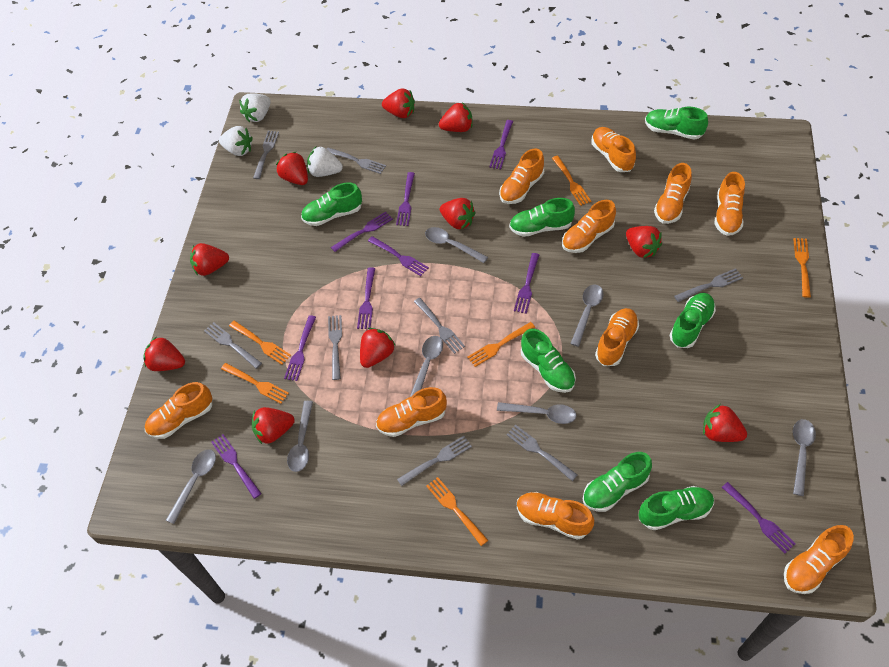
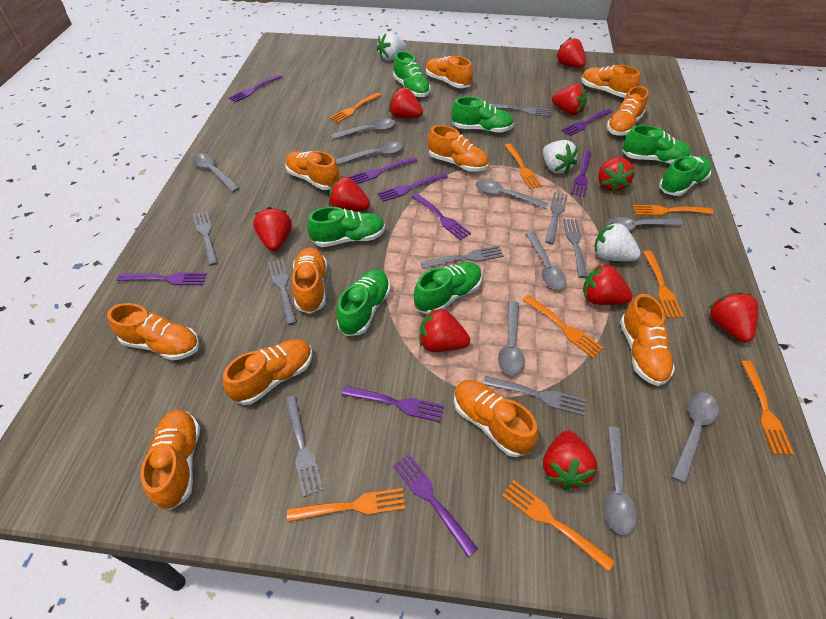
grey spoon: [166,449,216,524] [287,401,313,472] [410,336,443,397] [425,227,488,263] [497,402,577,424] [570,284,604,347] [793,419,816,496] = 7 -> [193,153,240,192] [330,119,396,139] [335,142,403,165] [476,180,549,209] [498,301,525,375] [525,231,567,290] [604,427,637,535] [606,217,683,231] [672,392,719,484] = 9
orange fork: [221,363,289,404] [229,321,291,365] [426,477,488,546] [467,322,535,367] [552,156,591,206] [793,238,811,298] = 6 -> [287,488,405,522] [330,92,382,123] [502,480,615,572] [504,144,542,189] [523,295,603,358] [632,205,714,216] [643,250,684,318] [741,361,794,455] = 8
orange shoe: [145,382,212,439] [376,387,447,437] [499,149,544,204] [517,492,594,540] [562,200,616,253] [591,127,636,172] [595,308,639,366] [654,163,692,224] [715,172,745,236] [784,525,854,594] = 10 -> [107,303,199,360] [141,409,200,510] [223,339,313,405] [285,151,340,190] [292,247,327,314] [426,56,473,88] [428,125,489,172] [454,380,538,457] [581,65,640,98] [607,86,649,136] [620,294,675,386] = 11

